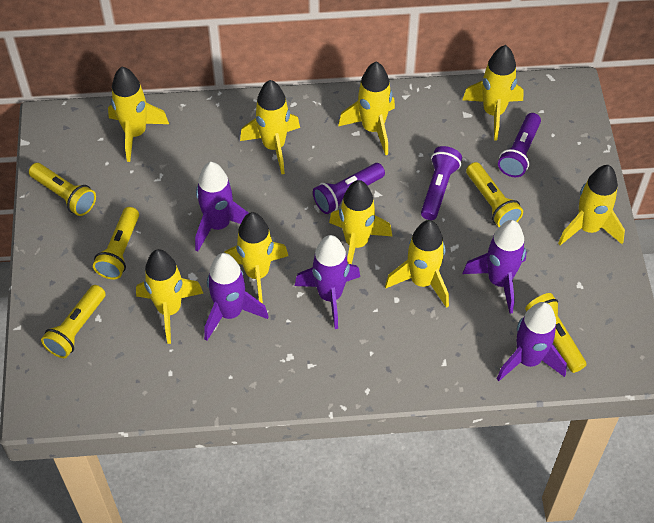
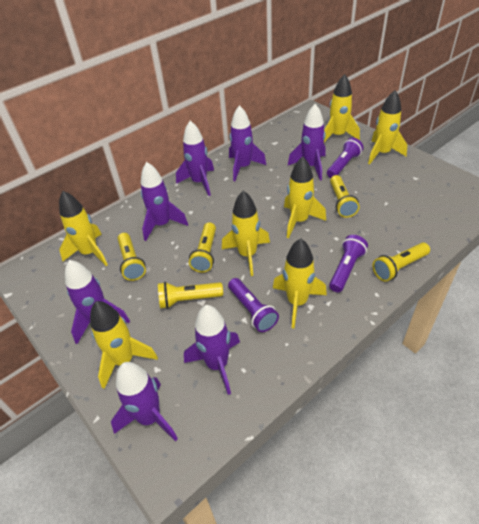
purple rocket: [195,162,248,252] [204,253,268,341] [295,235,360,329] [462,220,527,314] [497,302,567,381] = 5 -> [65,260,130,344] [111,362,178,441] [141,162,188,241] [176,121,214,196] [184,305,240,395] [229,105,266,181] [288,104,326,180] = 7
yellow rocket: [108,67,169,162] [136,249,203,344] [224,212,288,304] [240,80,300,174] [329,180,392,264] [338,62,395,155] [385,220,449,308] [462,45,524,141] [558,165,625,245] = 9 -> [59,191,108,266] [90,301,158,389] [222,191,270,276] [273,238,327,329] [284,156,326,238] [324,74,360,142] [368,90,407,165] = 7

